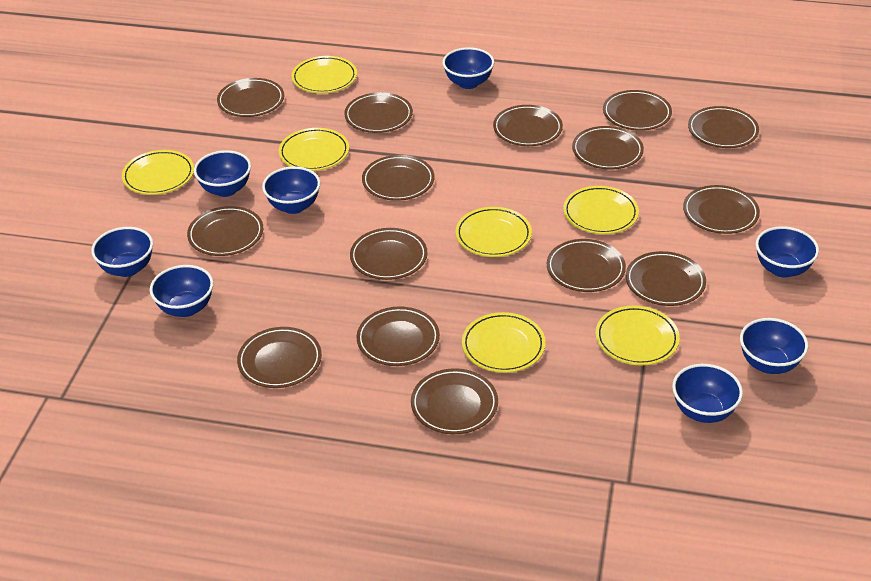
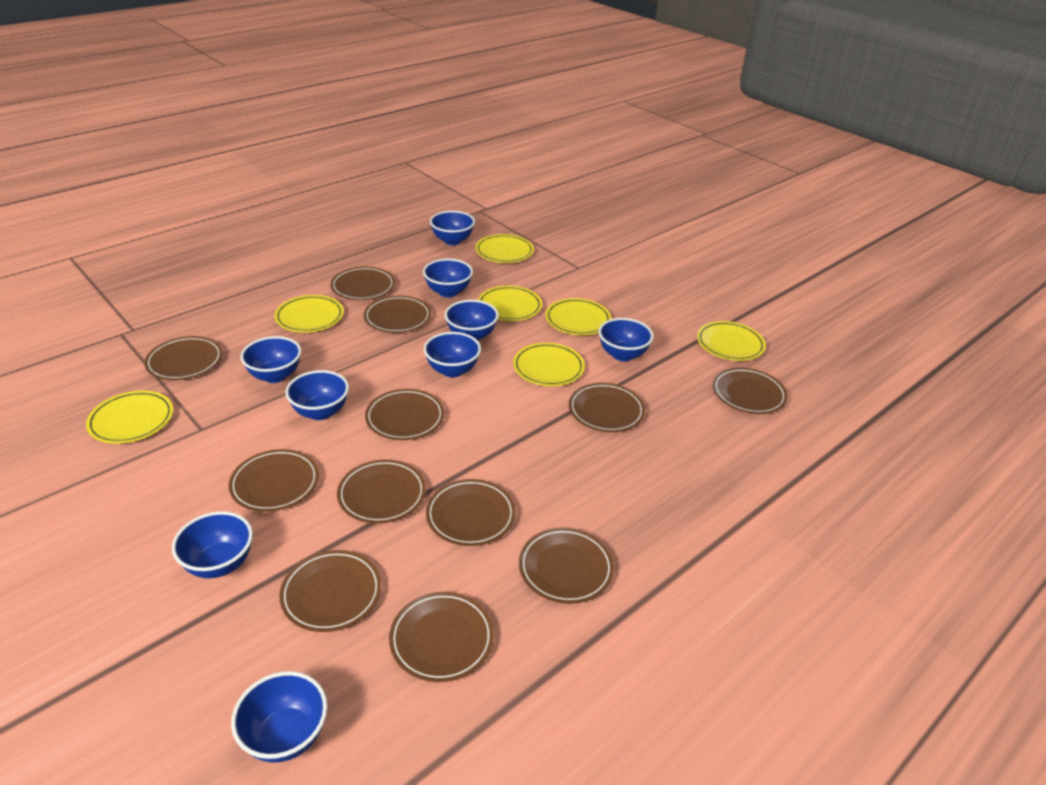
blue bowl: [91,227,153,277] [150,265,213,317] [194,150,251,197] [262,166,321,214] [442,47,494,89] [672,364,743,423] [740,318,808,374] [755,226,819,278] = 8 -> [172,511,253,578] [231,671,328,762] [240,336,301,383] [286,370,349,420] [423,258,473,297] [424,332,481,377] [430,211,475,245] [445,300,499,341] [598,318,654,362] = 9
brown plate: [187,206,263,256] [217,78,284,117] [237,327,322,388] [344,92,413,133] [350,228,428,280] [357,306,440,366] [362,155,434,201] [411,368,498,434] [493,105,563,146] [547,239,626,292] [572,126,644,169] [603,90,672,131] [626,251,706,306] [683,185,760,234] [688,106,759,148] = 15 -> [144,336,223,380] [229,449,319,512] [279,550,381,632] [331,267,395,300] [337,460,426,523] [364,296,431,333] [365,389,444,440] [389,592,494,682] [426,479,516,546] [519,528,614,604] [569,383,645,432] [713,368,787,414] = 12

